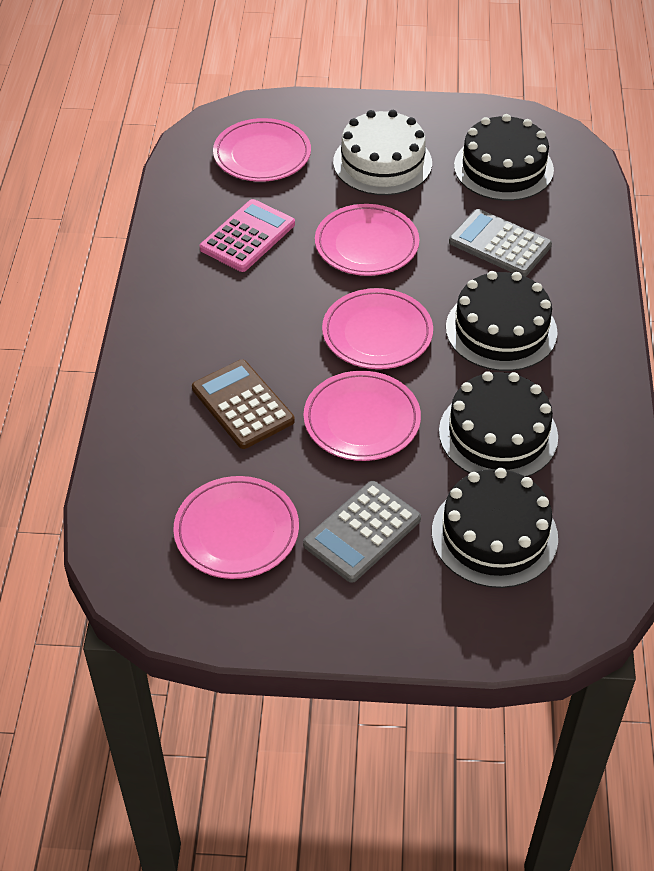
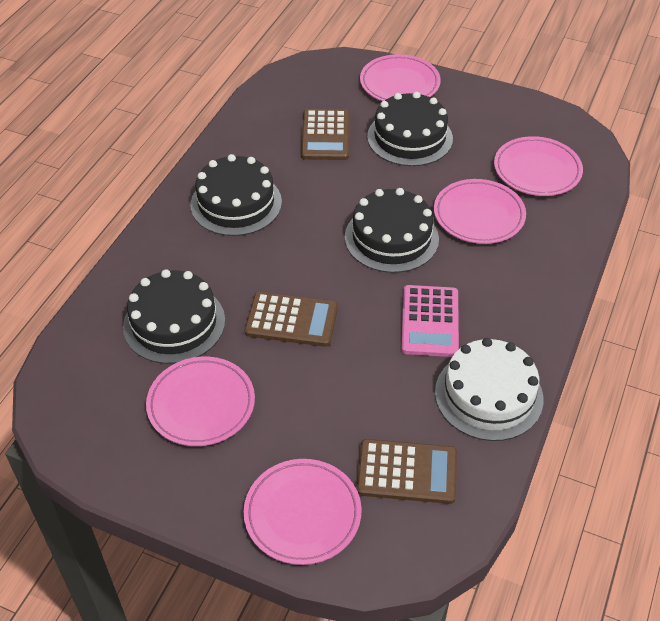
brown calculator: [192,359,295,449] = 1 -> [244,292,338,347] [301,109,349,160] [357,439,457,504] = 3
grey calculator: [303,481,421,583] [449,209,552,277] = 2 -> none = 0

